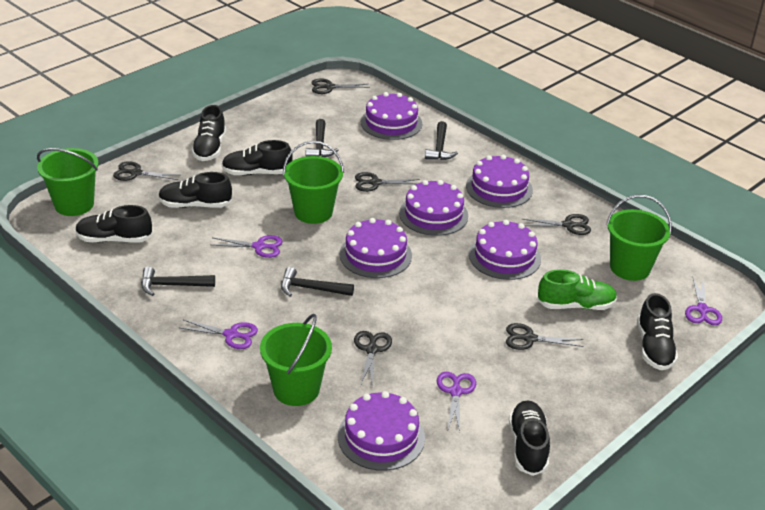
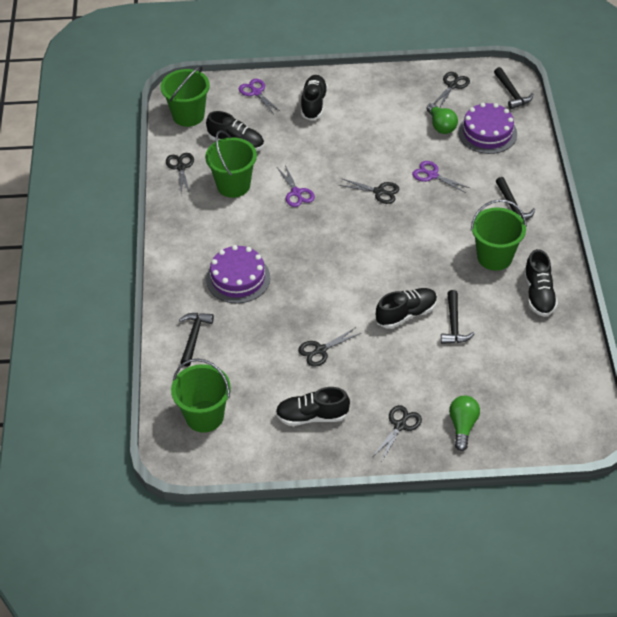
black scissors: [113,161,178,181] [311,78,370,94] [354,331,392,387] [355,172,420,192] [506,323,584,350] [522,214,591,235] = 6 -> [166,153,194,194] [298,327,361,367] [339,179,400,204] [373,405,422,461] [434,72,470,108] = 5
black shoe: [75,205,152,243] [158,172,232,208] [191,105,226,161] [221,140,293,176] [509,400,550,476] [637,293,678,370] = 6 -> [206,111,264,151] [275,387,350,426] [301,75,328,121] [376,288,437,329] [524,249,558,317] = 5
green light bulb: none = 0 -> [427,103,458,134] [449,396,480,451] = 2
green shoe: [537,269,617,310] = 1 -> none = 0
purple cake: [338,391,425,471] [339,218,412,278] [361,92,422,140] [399,180,468,236] [466,155,533,208] [469,220,541,280] = 6 -> [206,245,270,304] [458,103,517,154] = 2
purple scissors: [178,320,258,349] [212,235,283,258] [437,372,476,431] [685,278,722,325] = 4 -> [239,79,281,114] [278,165,315,207] [412,161,470,193] = 3

